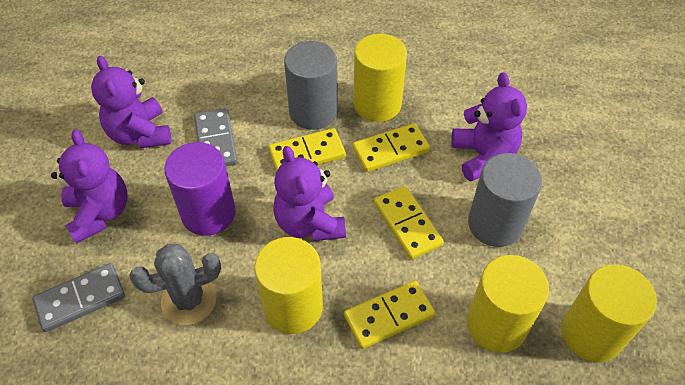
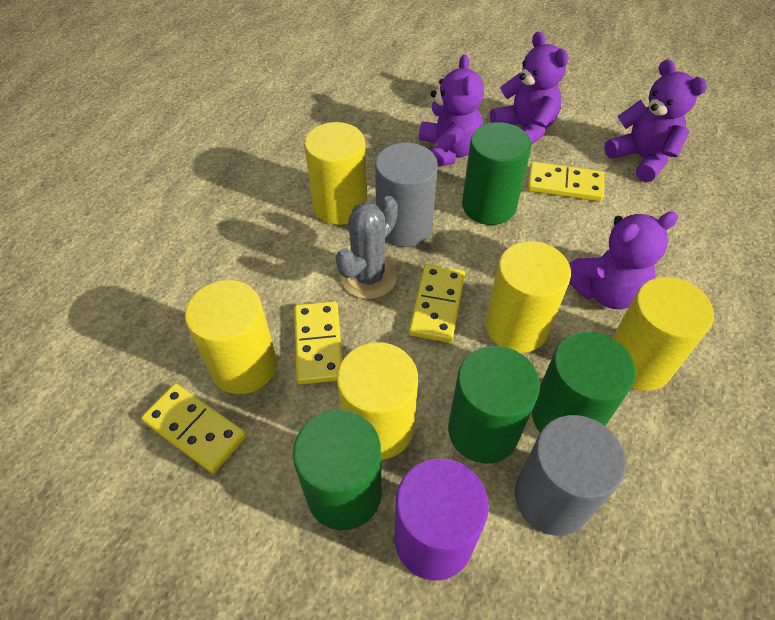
green cylinder: none = 0 -> [293,410,382,530] [448,346,540,463] [462,122,532,225] [532,331,636,432] = 4
grey domino: [32,263,125,332] [194,108,238,166] = 2 -> none = 0
yellow cylinder: [254,237,323,334] [353,34,407,122] [467,255,549,353] [562,264,657,362] = 4 -> [185,280,277,394] [304,122,367,225] [337,342,418,460] [485,241,571,353] [612,277,714,391] = 5

